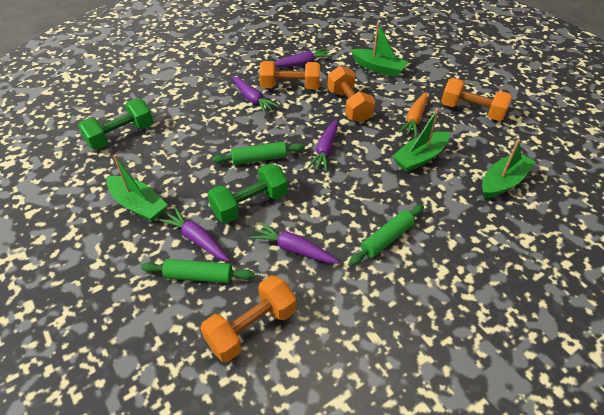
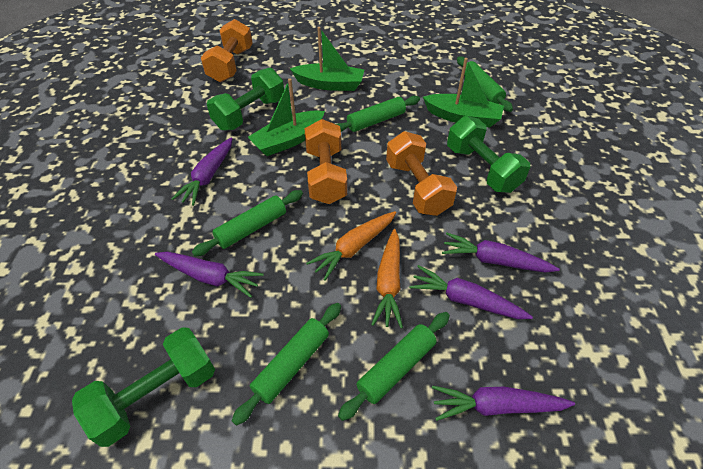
green boat: [106,154,167,222] [351,22,408,77] [392,108,450,172] [482,139,536,199] = 4 -> [248,78,325,156] [290,27,364,91] [423,58,504,127] = 3
green dumbbell: [78,99,153,150] [208,163,288,223] = 2 -> [72,327,215,447] [207,68,284,131] [447,116,530,193] = 3
green rolling pin: [141,259,255,283] [212,142,305,165] [349,205,424,265] = 3 -> [192,190,303,256] [232,303,341,426] [336,96,420,132] [338,312,450,421] [457,56,513,112] = 5
orange carrot: [399,92,428,137] = 1 -> [306,211,397,281] [371,229,403,328] = 2
orange dumbbell: [200,276,296,362] [259,61,320,89] [327,66,375,123] [441,78,512,121] = 4 -> [201,19,253,82] [304,119,347,204] [386,131,457,216] = 3

